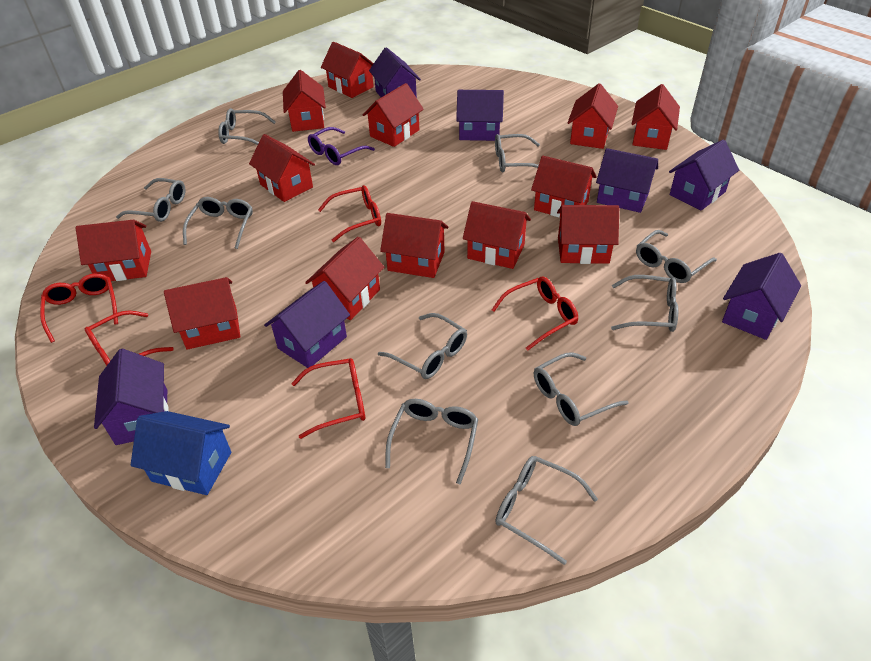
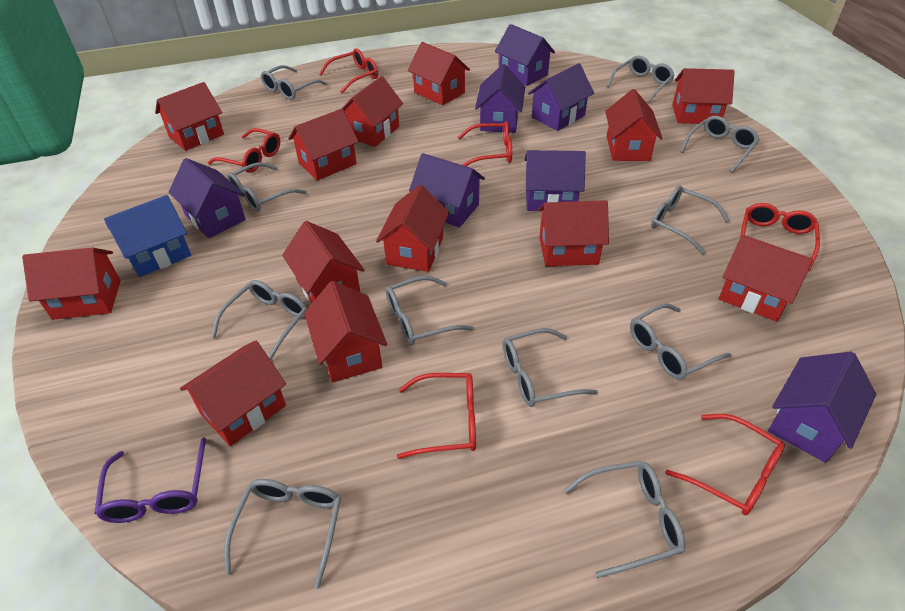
grey glasses: [116,178,185,222] [183,197,253,249] [218,108,276,145] [378,313,467,379] [385,399,478,485] [495,134,540,172] [496,456,598,565] [534,352,629,426] [611,275,678,332] [636,230,717,283] = 10 -> [211,280,307,360] [224,479,341,589] [227,163,307,212] [261,65,327,100] [386,276,474,345] [503,328,598,407] [564,461,685,578] [606,56,675,103] [630,303,732,380] [651,185,730,255] [680,116,760,173] = 11
red glasses: [40,273,118,343] [85,310,174,366] [291,358,365,439] [318,185,381,242] [492,277,578,350] = 5 -> [208,128,280,173] [319,48,378,94] [397,373,476,459] [458,121,512,166] [665,414,785,515] [740,203,820,271] = 6

